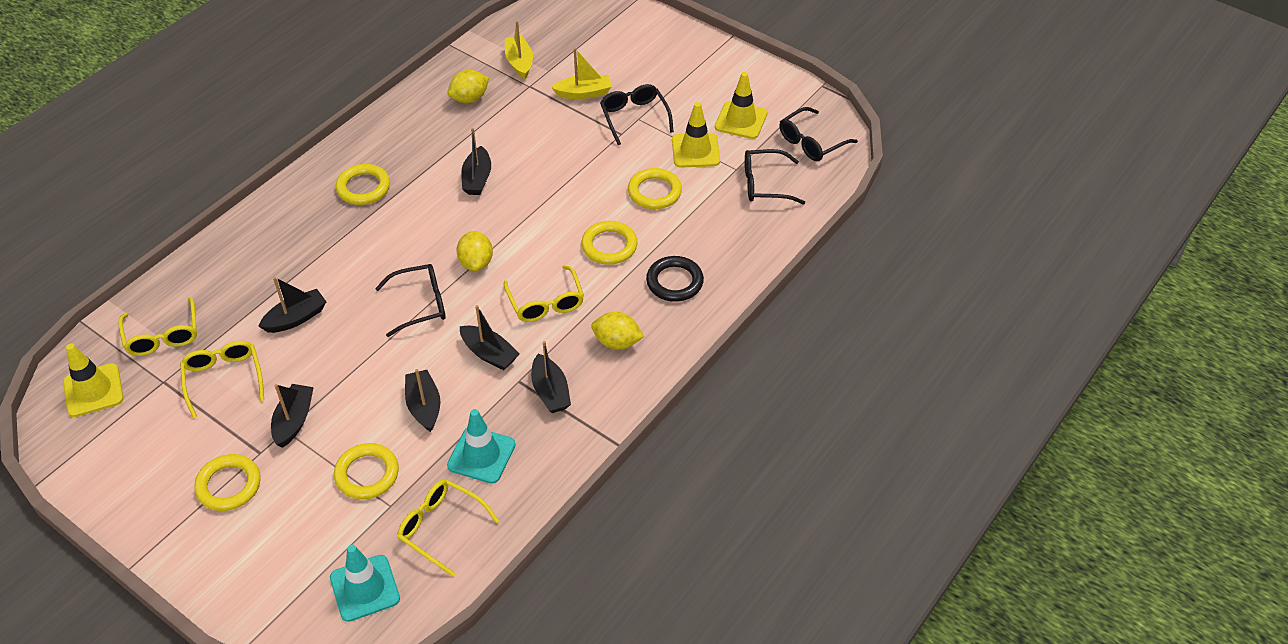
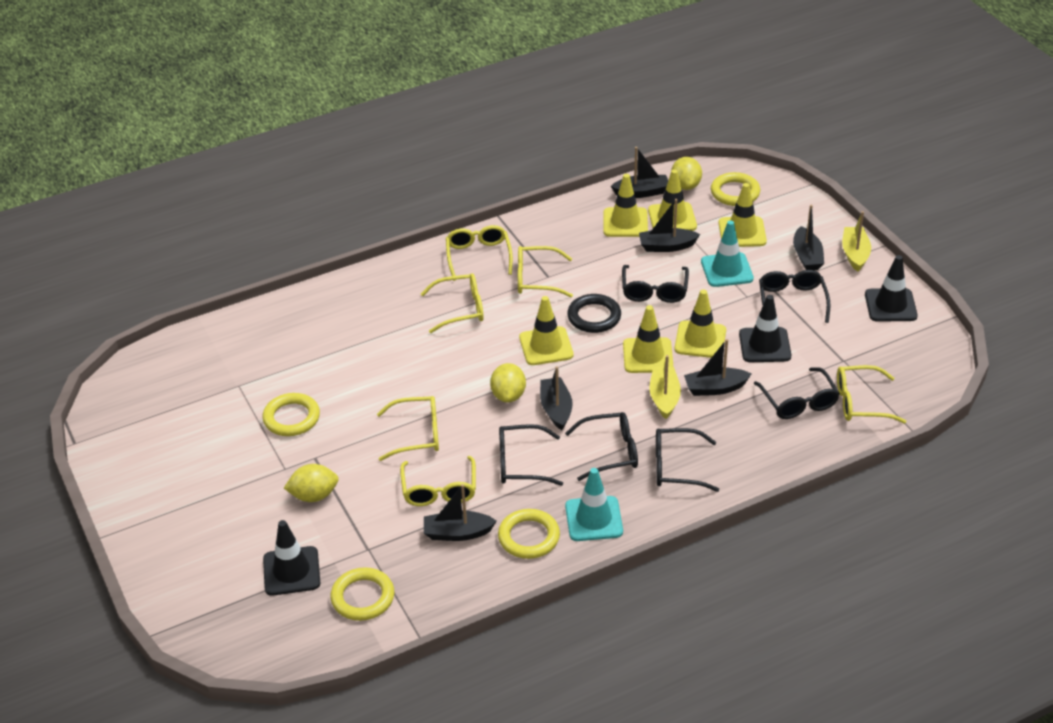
black glasses: [375,264,446,337] [600,84,674,145] [745,149,805,205] [780,107,858,161] = 4 -> [499,424,563,486] [565,412,638,481] [622,265,689,303] [656,428,719,492] [754,367,840,419] [759,270,830,323] = 6
black traffic cone: none = 0 -> [263,520,320,596] [739,295,791,362] [865,255,918,322] = 3
yellow glasses: [118,297,197,356] [180,341,264,419] [397,480,499,577] [504,265,584,322] = 4 -> [377,396,439,461] [400,456,476,506] [421,273,484,333] [446,225,513,281] [518,246,573,297] [837,365,907,424] = 6
yellow ring: [194,454,261,511] [334,443,399,499] [336,164,390,205] [581,221,637,265] [628,168,682,209] = 5 -> [262,393,320,436] [330,567,394,621] [498,509,560,559] [711,172,760,206] = 4
yellow traffic cone: [63,343,124,417] [672,102,720,168] [715,72,767,139] = 3 -> [519,296,573,365] [603,174,648,237] [623,305,673,373] [648,169,697,231] [675,290,726,358] [719,183,767,247] = 6

